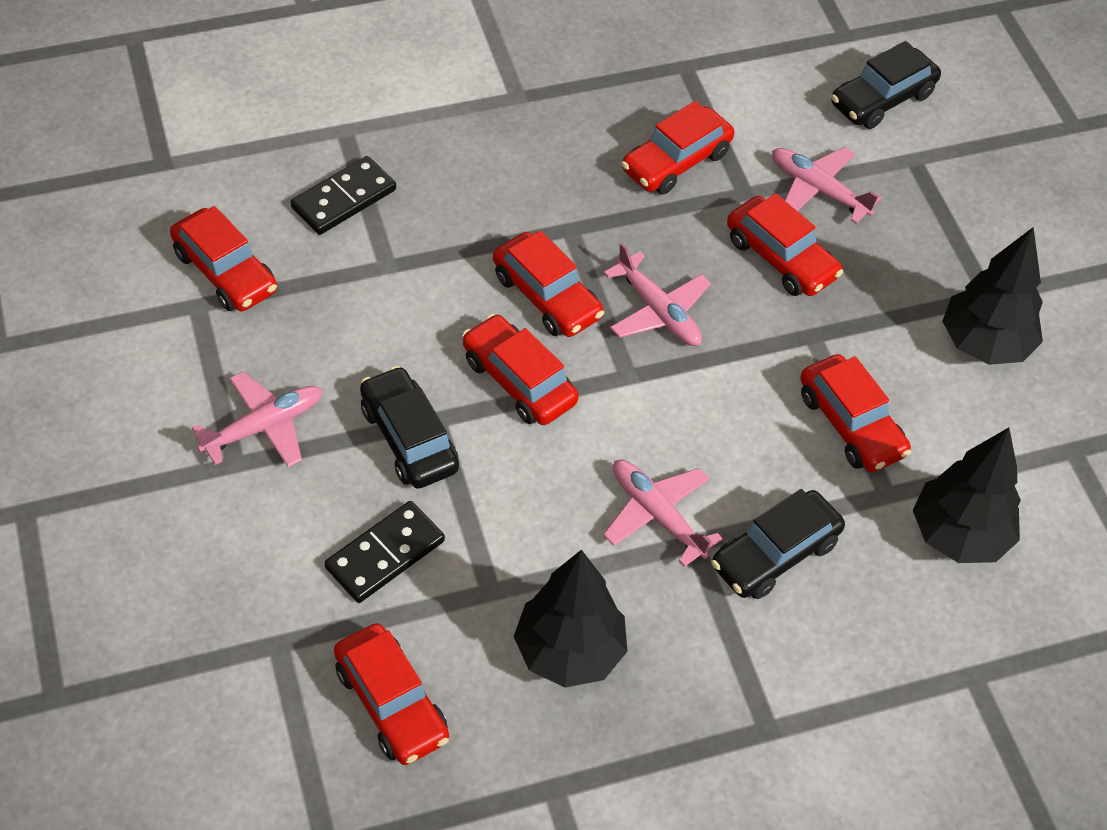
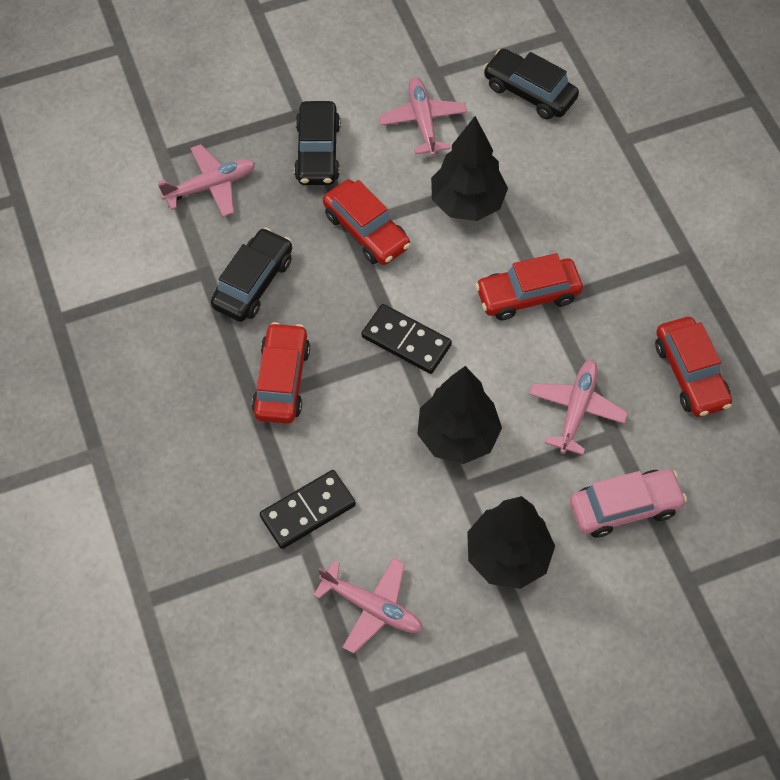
pink car: none = 0 -> [570,469,687,538] = 1
red car: [170,206,277,311] [334,623,449,765] [462,314,579,425] [493,231,604,337] [621,101,735,194] [727,193,843,296] [800,354,911,472] = 7 -> [252,322,310,424] [323,180,411,265] [475,253,583,320] [655,317,732,417] = 4

